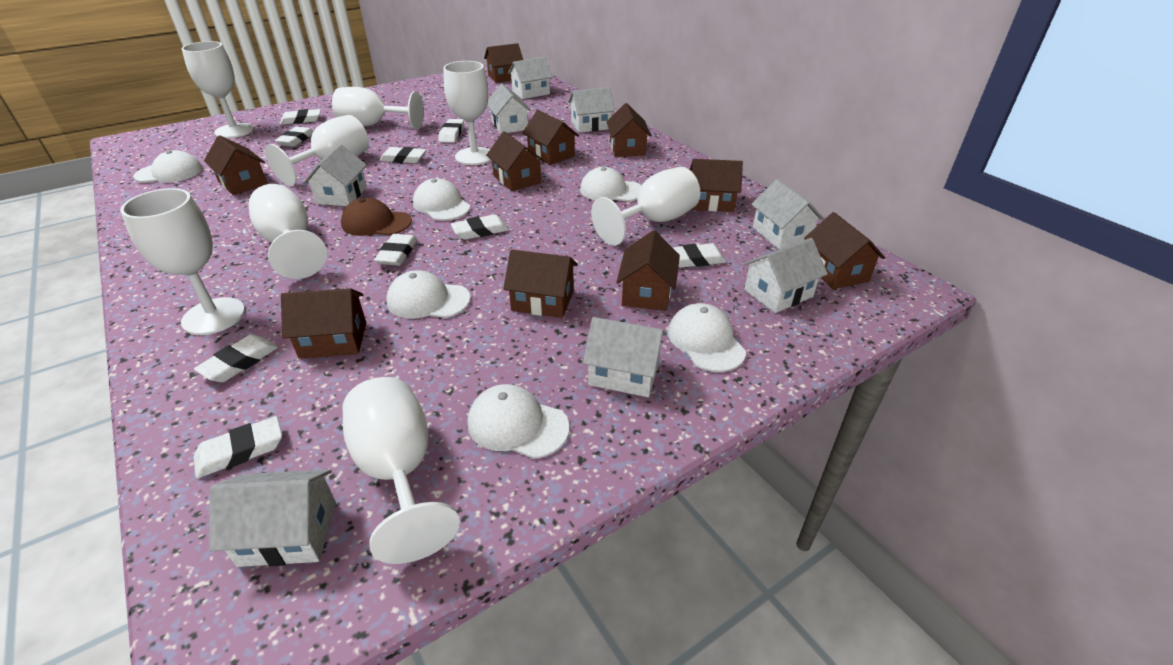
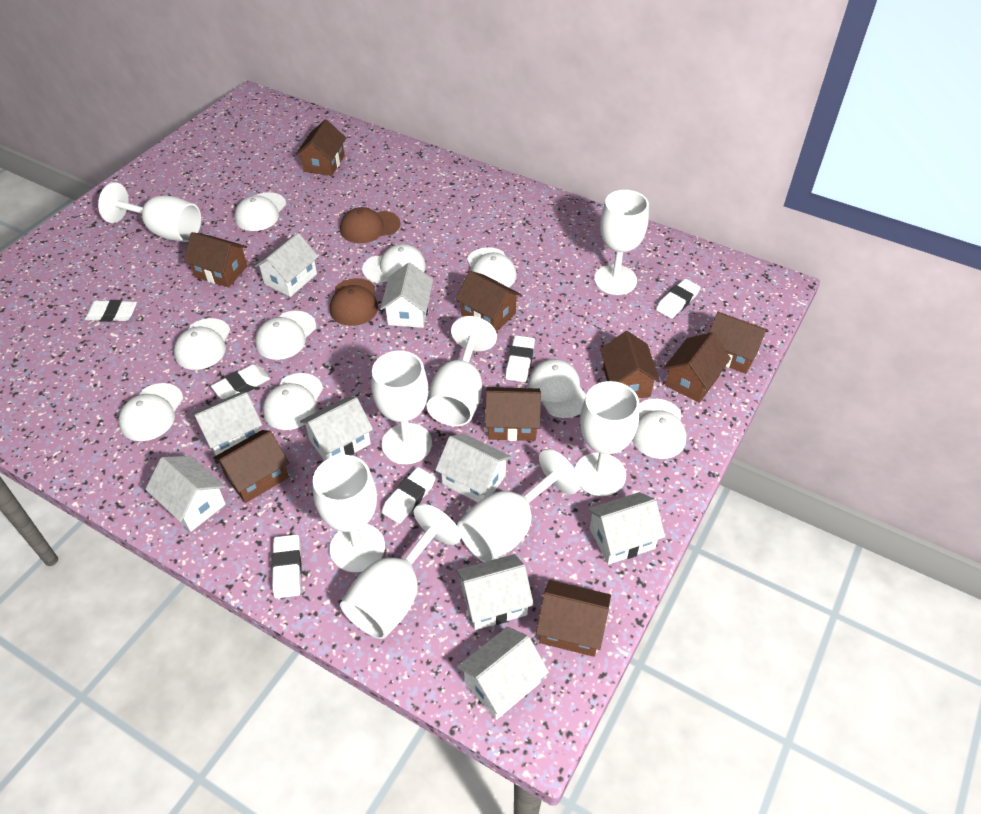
brown cap: [341,197,412,236] = 1 -> [330,278,378,326] [340,207,400,243] = 2
brown house: [204,135,267,195] [281,288,366,359] [484,43,523,83] [486,131,545,191] [503,250,578,318] [522,110,579,165] [606,103,652,157] [617,231,680,311] [690,159,743,212] [804,212,885,289] = 10 -> [184,232,247,287] [213,430,289,503] [295,119,346,176] [456,271,521,332] [485,387,541,441] [536,580,611,657] [600,331,660,398] [663,332,731,403] [709,312,769,374] = 9
white cap: [133,150,203,183] [387,270,470,318] [413,178,470,221] [468,384,569,459] [580,167,641,202] [668,303,746,372] = 6 -> [118,383,183,441] [174,318,230,370] [235,192,286,231] [255,311,316,360] [263,373,323,430] [362,244,426,283] [467,247,517,287] [528,359,586,418] [632,399,686,459] = 9
white eraser: [194,334,278,382] [194,416,282,478] [274,127,314,147] [280,109,321,125] [374,234,417,266] [380,147,426,163] [438,119,464,143] [451,214,509,240] [672,243,726,268] = 9 -> [84,300,137,322] [211,364,270,400] [272,534,302,598] [382,467,435,524] [505,335,535,382] [656,279,701,319] = 6
white house: [209,469,336,567] [303,144,367,206] [487,84,531,134] [508,57,552,99] [568,87,615,133] [583,317,667,397] [743,238,828,313] [751,179,824,250] = 8 -> [145,456,226,532] [192,392,262,455] [255,233,319,297] [300,397,373,461] [380,263,433,328] [435,434,511,502] [456,554,534,630] [457,627,549,720] [587,492,665,565] = 9

